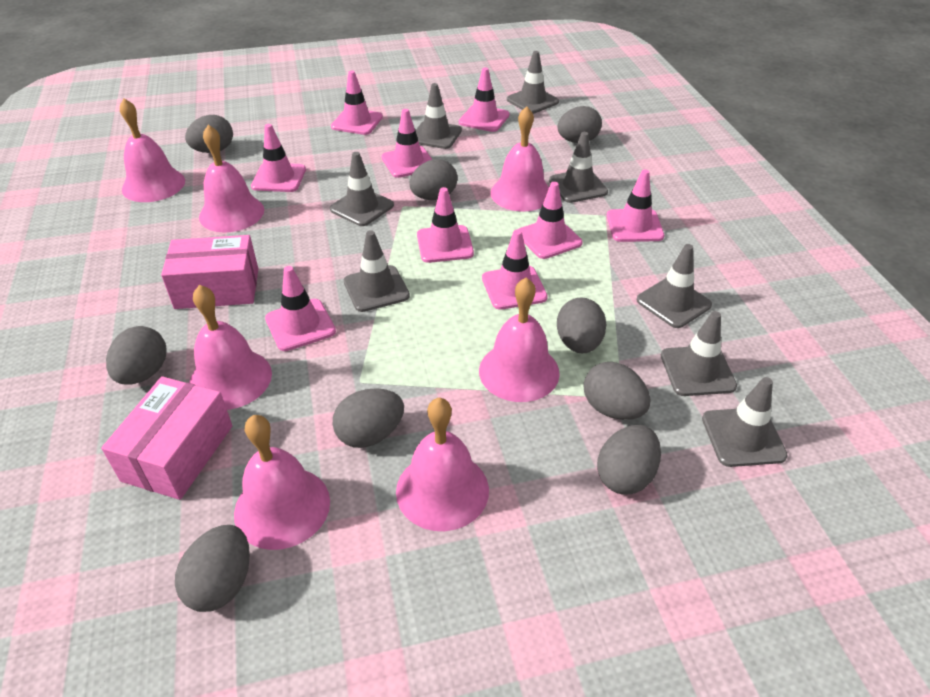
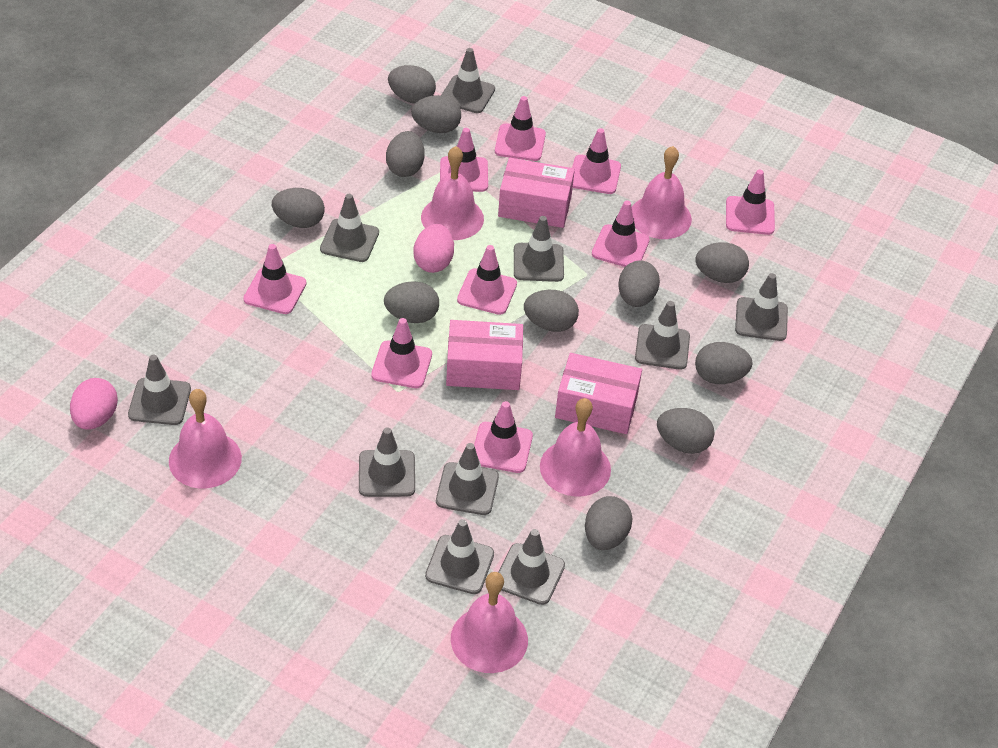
grey egg: [106,326,166,385] [175,525,250,612] [185,115,233,153] [333,388,404,448] [409,159,457,200] [557,297,607,353] [558,106,602,143] [584,362,651,420] [597,425,661,495] = 9 -> [272,188,325,228] [384,281,439,323] [386,131,424,177] [388,65,436,104] [411,95,461,133] [524,290,579,332] [585,496,632,550] [618,260,660,307] [657,408,715,454] [695,242,749,283] [695,342,753,384] = 11
grey traffic cone: [330,152,394,226] [344,230,410,312] [415,83,462,149] [507,51,559,114] [549,132,608,203] [637,244,712,328] [661,311,737,396] [702,377,788,467] = 8 -> [128,355,191,425] [320,194,379,262] [359,427,415,497] [425,519,494,594] [436,443,499,515] [441,48,495,113] [498,529,565,605] [514,216,564,282] [635,301,690,370] [735,273,788,341] = 10
pink bell: [120,99,185,202] [189,285,272,410] [199,125,264,232] [234,415,330,550] [396,398,489,531] [479,277,560,402] [490,106,549,211] = 7 -> [169,389,242,488] [421,146,484,240] [451,572,528,673] [540,398,611,496] [632,146,692,239] = 5
pink box: [101,376,232,500] [161,235,258,309] = 2 -> [446,320,523,390] [498,158,575,228] [555,353,642,434] = 3
pink egg: none = 0 -> [70,378,118,429] [414,224,454,273] = 2

